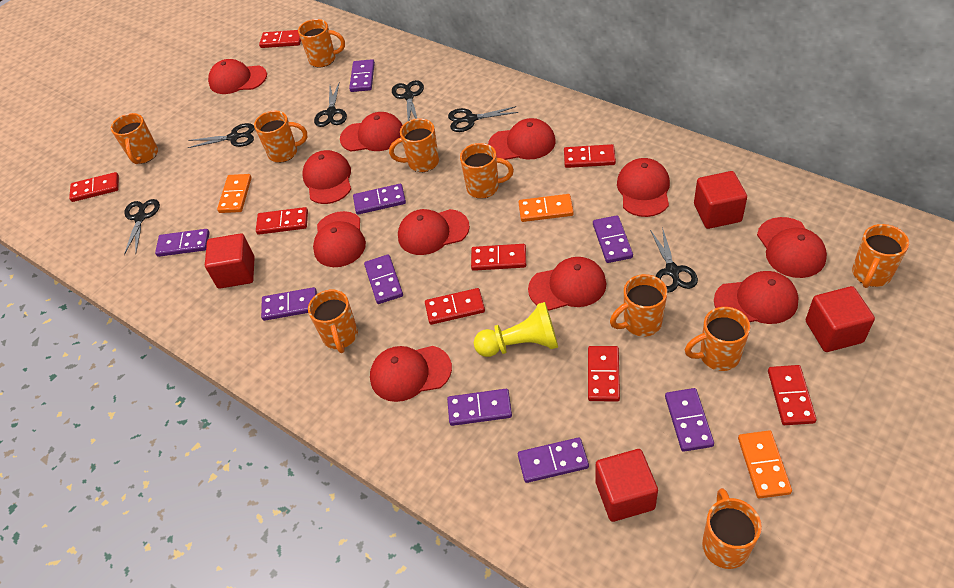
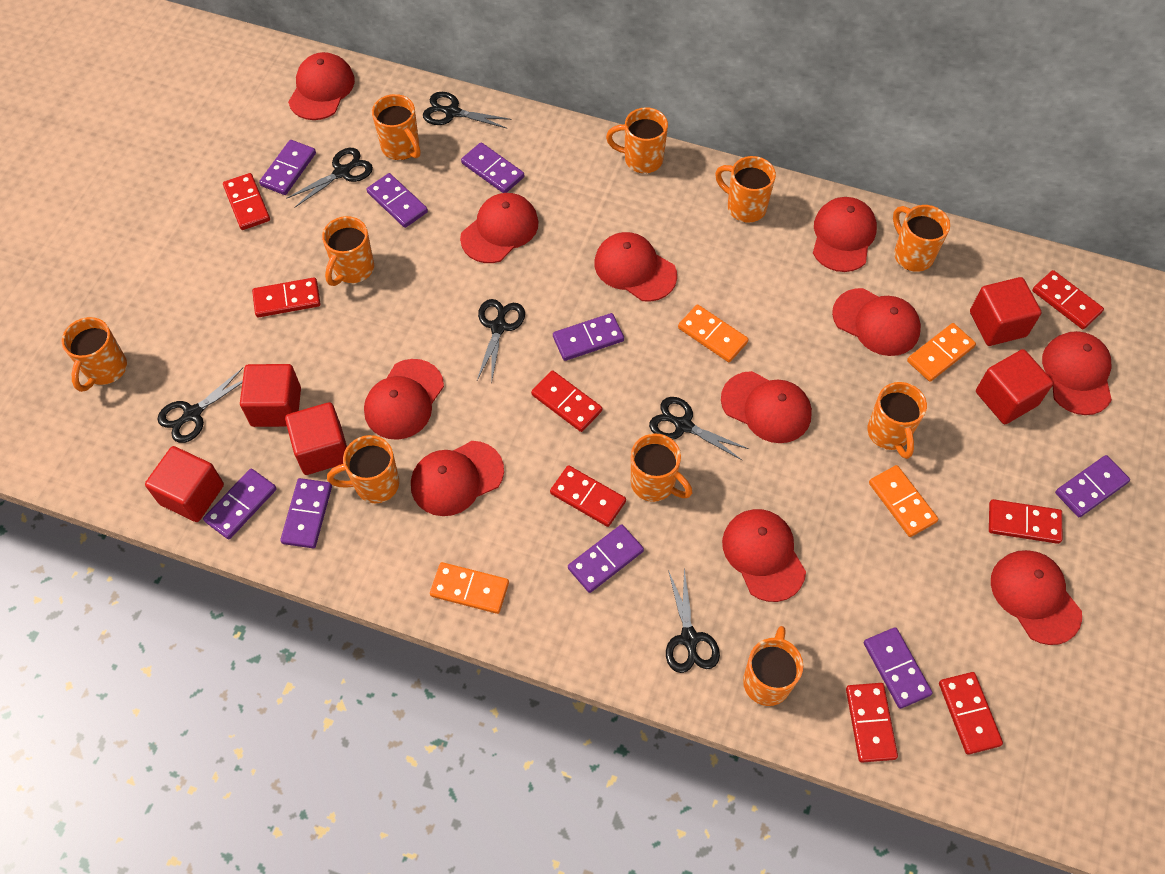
orange domino: [217,174,252,213] [519,194,574,222] [738,431,792,499] = 3 -> [430,562,509,614] [678,305,749,362] [869,465,938,537] [907,323,976,382] = 4
red cube: [205,233,255,289] [595,449,658,522] [694,171,747,229] [805,286,875,352] = 4 -> [145,446,224,522] [240,364,301,427] [285,402,347,475] [970,277,1041,346] [976,349,1053,424] = 5
yellow pawn: [474,302,558,357] = 1 -> none = 0

